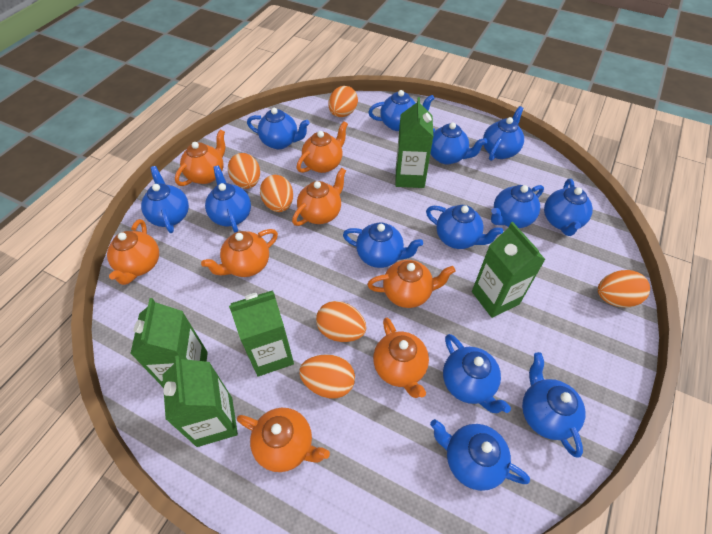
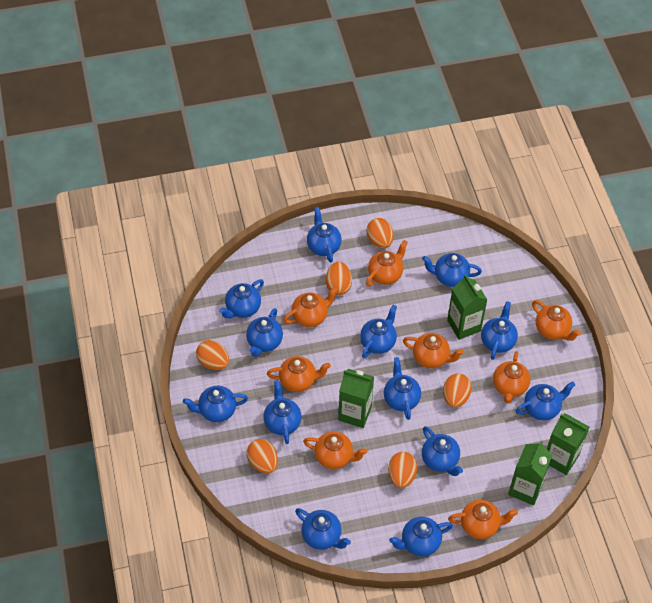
green carton: [130,298,208,387] [163,355,238,447] [229,291,294,377] [395,97,433,188] [472,222,546,318] = 5 -> [339,369,374,428] [447,274,487,340] [508,441,552,505] [547,413,589,475] = 4

